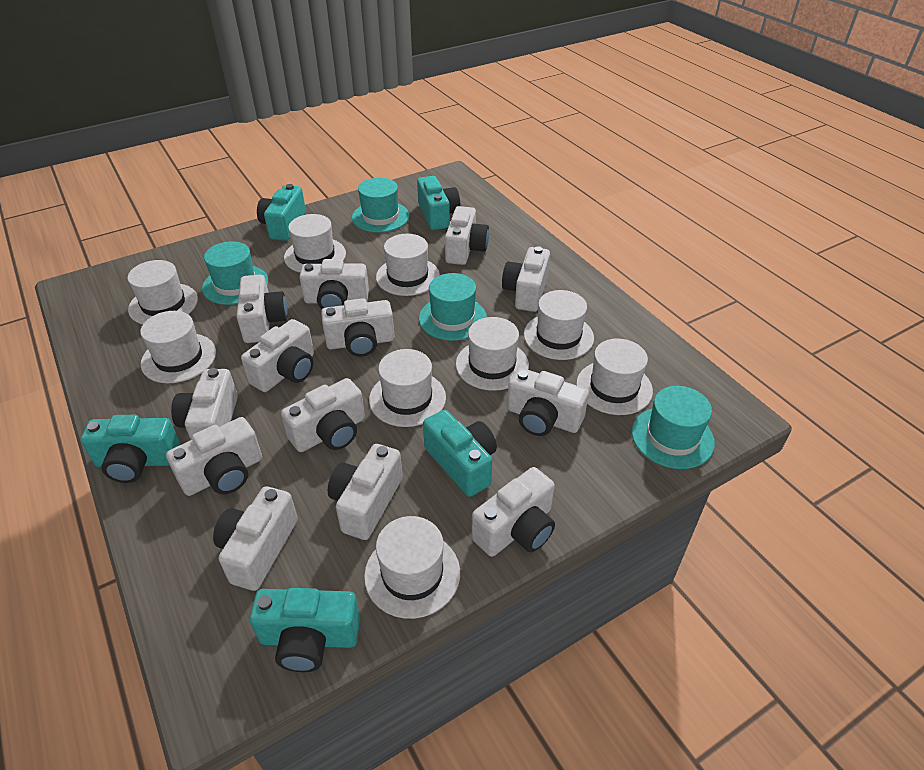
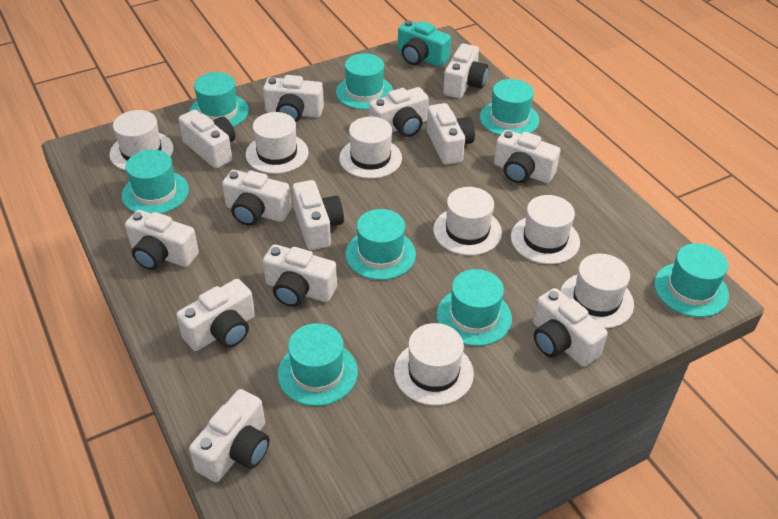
turquoise camera: [81,415,180,483] [250,588,360,672] [257,184,306,241] [417,176,460,230] [423,410,497,497] = 5 -> [398,20,451,67] = 1
turquoise hat: [202,241,268,305] [352,178,409,233] [419,273,487,341] [632,386,715,469] = 4 -> [122,150,189,214] [189,72,249,127] [278,323,358,406] [336,53,393,110] [345,209,416,280] [437,269,512,346] [480,79,539,135] [654,243,729,317] = 8
white hat: [127,260,198,325] [140,311,216,383] [284,214,346,272] [364,516,460,619] [369,349,446,427] [376,234,440,296] [456,317,529,391] [524,290,594,360] [576,339,653,415] = 9 -> [109,110,174,171] [246,112,309,174] [339,117,402,179] [394,323,474,406] [433,187,502,255] [511,195,580,264] [560,254,634,329] = 7

